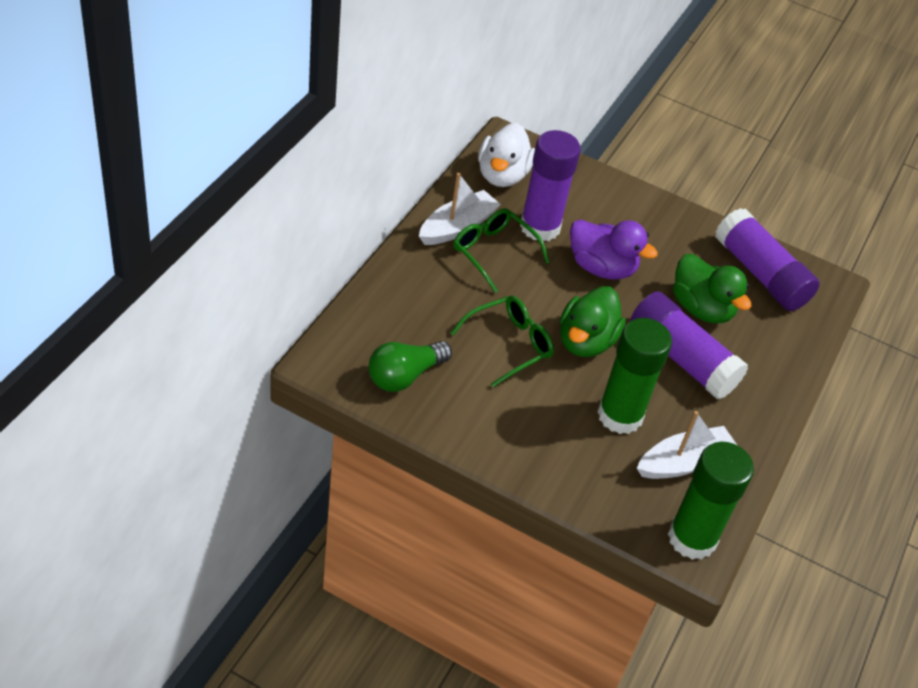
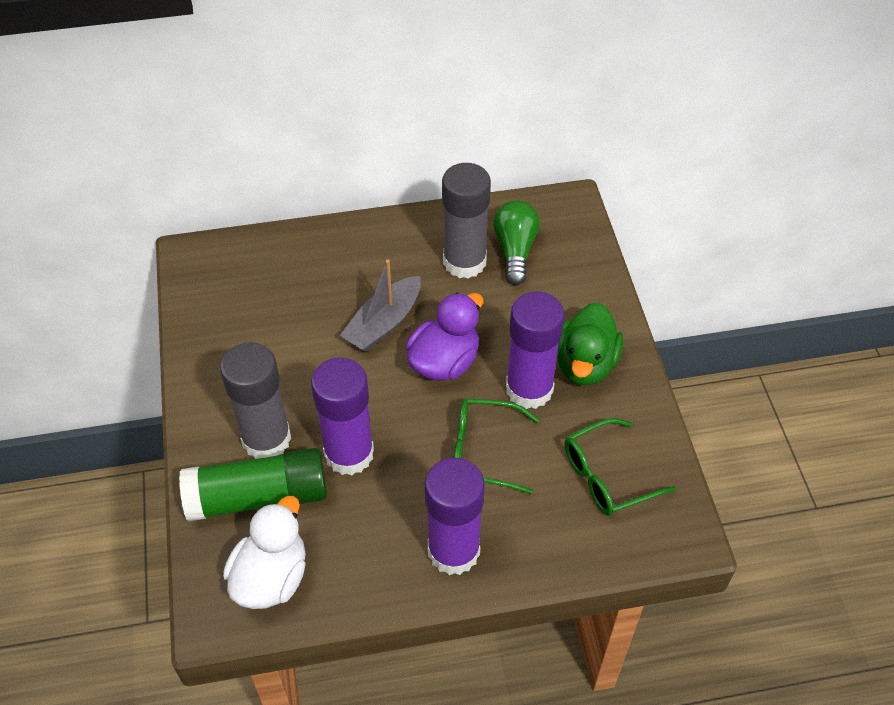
green duck: [560,286,626,357] [673,254,752,323] = 2 -> [557,302,623,386] = 1
green glue stick: [597,318,672,434] [668,442,754,560] = 2 -> [179,448,327,521] = 1
grey boat: none = 0 -> [340,260,421,352] = 1
grey glue stick: none = 0 -> [220,342,291,459] [442,163,491,278] = 2
white boat: [419,173,501,245] [637,411,737,479] = 2 -> none = 0

